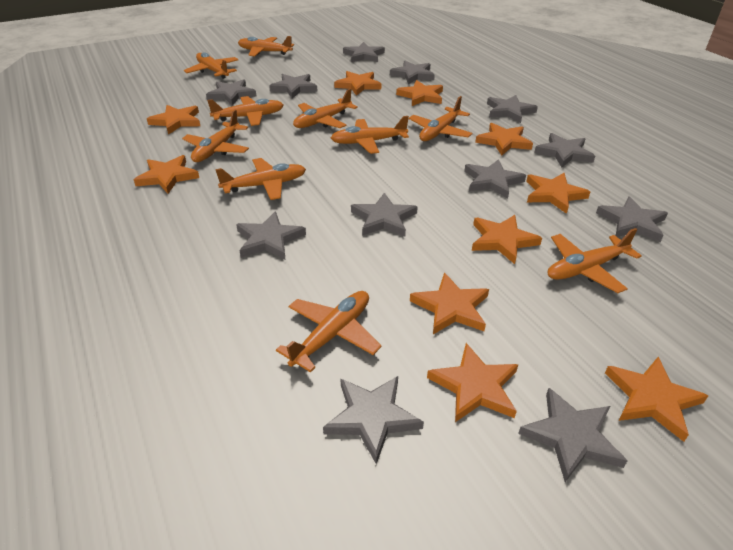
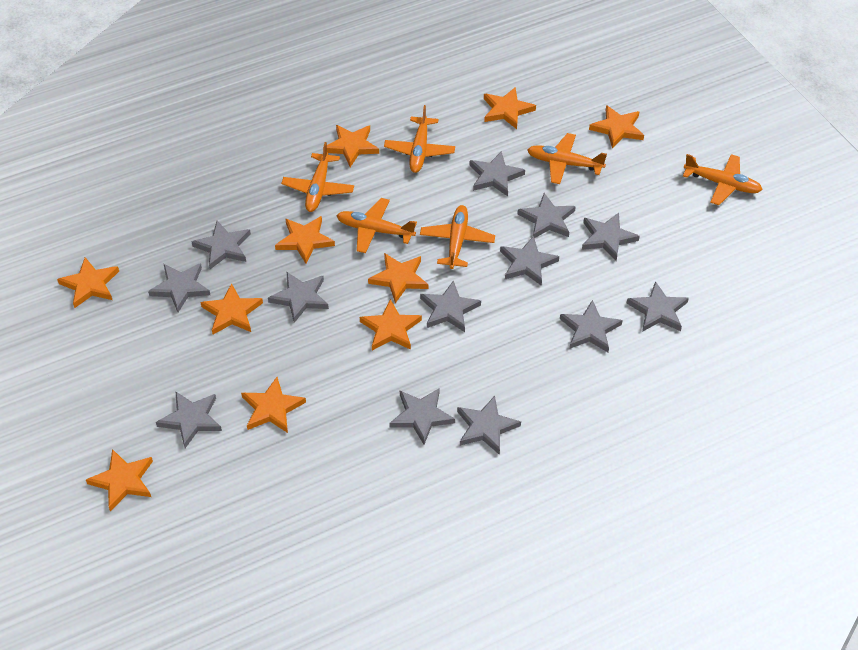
grey star: [206,79,256,106] [236,211,306,260] [269,74,318,98] [323,376,424,464] [343,42,385,62] [351,193,418,237] [390,61,435,84] [464,159,526,199] [487,95,538,123] [518,388,627,482] [534,133,595,167] [596,196,668,242] = 12 -> [148,263,210,312] [156,392,222,448] [192,221,251,269] [268,272,329,323] [389,388,455,445] [420,280,481,332] [457,396,521,455] [469,151,525,196] [500,236,559,286] [517,193,576,238] [560,300,623,352] [582,213,640,261] [627,281,689,332] = 13
orange plane: [182,110,249,162] [184,52,239,79] [207,96,283,126] [215,158,306,200] [238,36,294,56] [276,291,382,373] [293,89,358,128] [331,116,409,154] [409,96,473,141] [547,228,641,293] = 10 -> [281,142,354,212] [336,198,417,253] [384,105,455,173] [420,205,495,269] [527,133,607,184] [683,154,763,205] = 6

